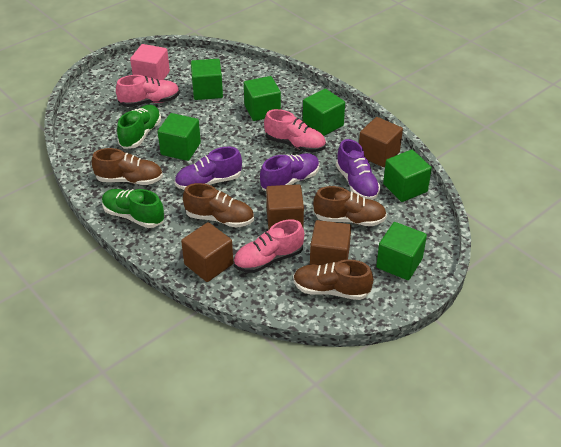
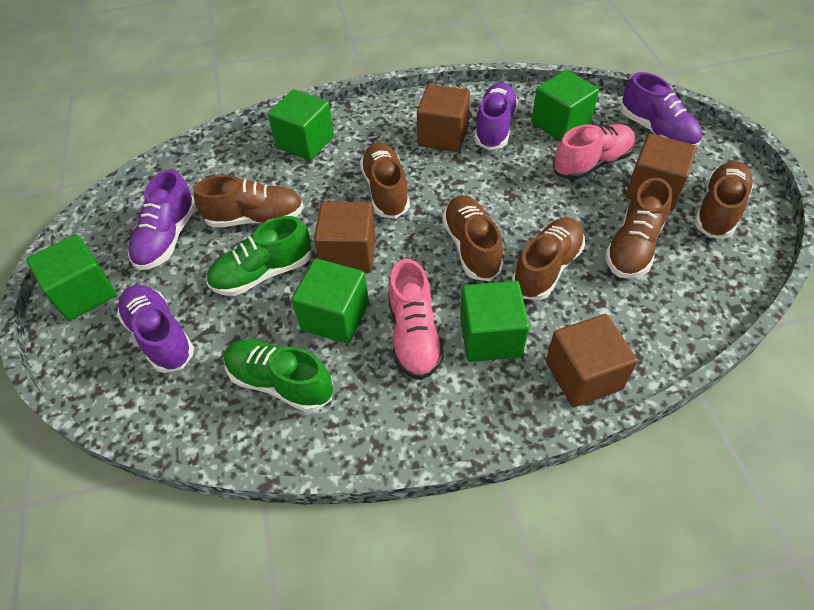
brown shoe: [92,148,163,185] [183,183,254,228] [293,259,373,300] [313,186,387,226] = 4 -> [194,175,304,228] [360,143,410,219] [442,195,504,281] [512,217,585,300] [605,178,672,278] [694,161,754,238] = 6
green cube: [158,113,201,161] [191,59,223,100] [244,76,281,121] [303,89,345,136] [376,222,427,280] [383,150,432,202] = 6 -> [26,234,117,321] [268,89,334,161] [291,259,369,344] [460,281,529,362] [531,70,599,141] = 5
pink cube: [130,44,170,80] = 1 -> none = 0
pink shoe: [116,75,180,107] [234,219,304,273] [264,109,326,152] = 3 -> [388,259,444,380] [553,124,635,180] = 2
purple shoe: [175,147,242,190] [260,153,320,191] [336,139,380,200] = 3 -> [117,285,194,373] [128,170,196,270] [474,83,518,150] [620,72,702,148] = 4

